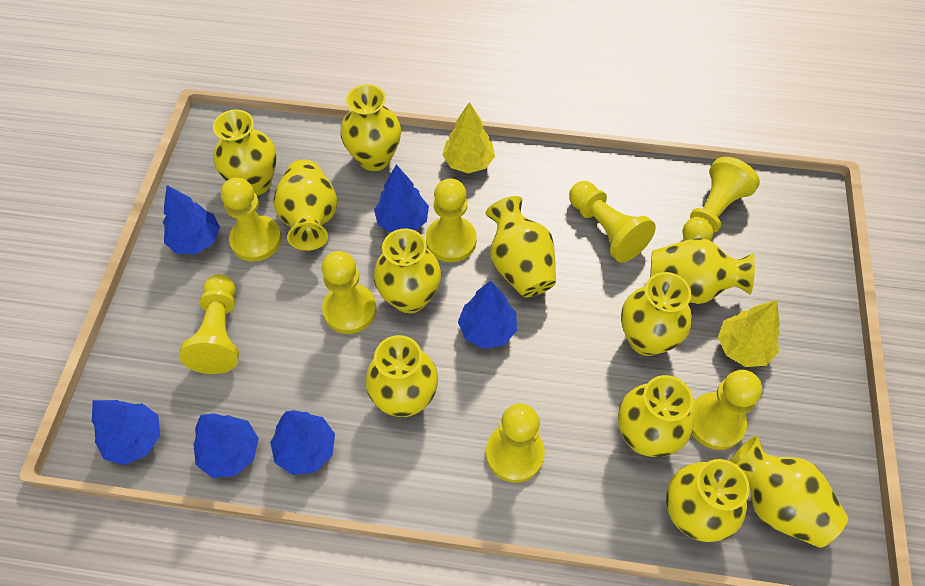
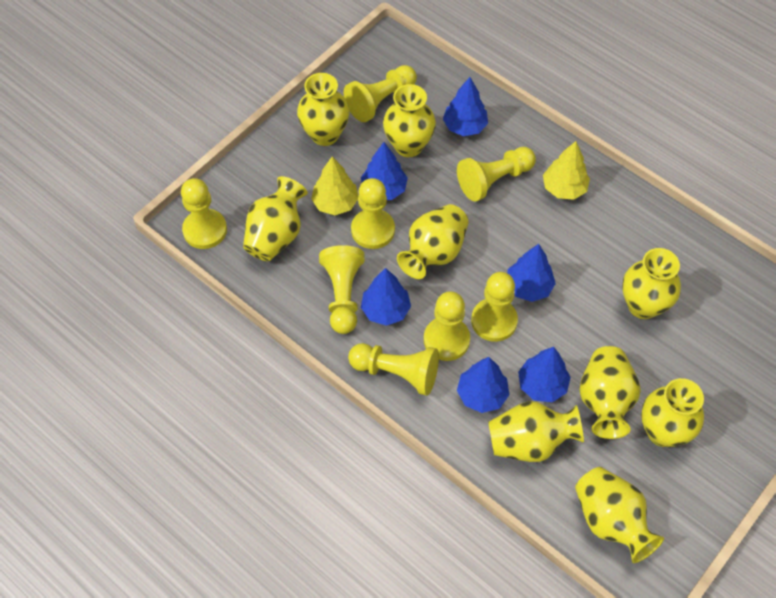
yellow vase: [213,109,277,196] [273,159,337,251] [340,84,401,171] [365,335,438,417] [374,228,441,313] [485,196,556,297] [618,375,694,457] [621,272,692,356] [650,238,755,304] [666,459,750,542] [730,435,848,548] = 11 -> [243,176,308,261] [297,73,349,146] [383,84,436,157] [397,204,469,279] [488,401,584,462] [575,467,664,563] [579,346,641,439] [622,248,681,319] [641,378,704,447] = 9

